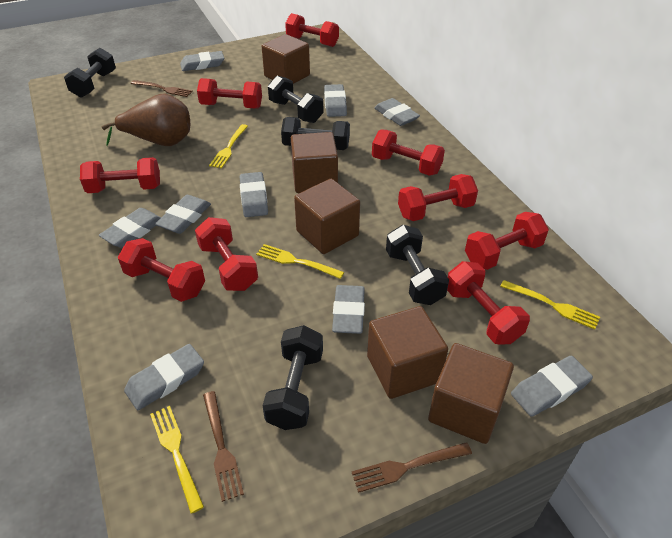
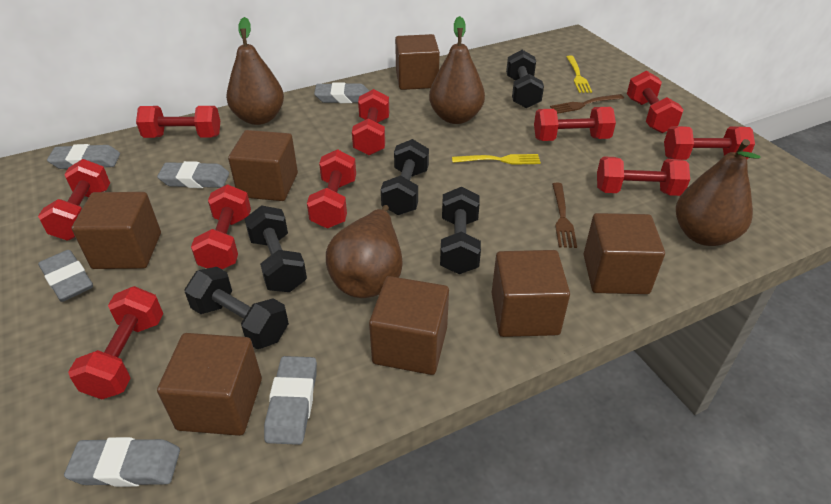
brown cube: [262,34,310,84] [291,132,338,193] [294,179,360,254] [367,306,448,399] [428,343,514,444] = 5 -> [72,192,161,269] [157,333,262,436] [228,130,298,201] [369,276,449,375] [395,34,440,90] [492,250,570,337] [584,213,665,294] = 7
brown fork: [131,80,193,97] [203,391,244,502] [352,442,472,493] = 3 -> [550,94,624,114] [552,183,577,248] = 2
brown pear: [102,93,190,146] = 1 -> [226,17,284,125] [326,205,403,298] [429,16,485,124] [676,139,760,246] = 4
grey eraser: [99,208,161,248] [124,344,204,410] [155,195,211,234] [180,51,224,71] [240,172,268,217] [324,84,347,117] [332,285,365,334] [374,98,420,126] [511,356,593,417] = 9 -> [38,250,93,302] [47,144,120,169] [64,437,180,487] [157,161,229,188] [264,356,317,445] [314,82,369,103] = 6
red dumbbell: [80,157,160,193] [118,238,205,302] [195,217,258,291] [197,78,262,108] [285,13,339,47] [372,130,445,176] [398,174,478,221] [447,261,530,345] [465,212,549,270] = 9 -> [38,159,110,240] [68,286,163,399] [136,106,220,138] [191,184,251,269] [307,149,356,228] [352,89,389,155] [534,107,616,141] [597,157,690,196] [627,70,684,133] [664,126,755,160] = 10
yellow fork: [150,406,204,514] [209,124,248,169] [256,244,344,279] [500,280,600,330] = 4 -> [452,154,541,165] [566,55,592,93] = 2

